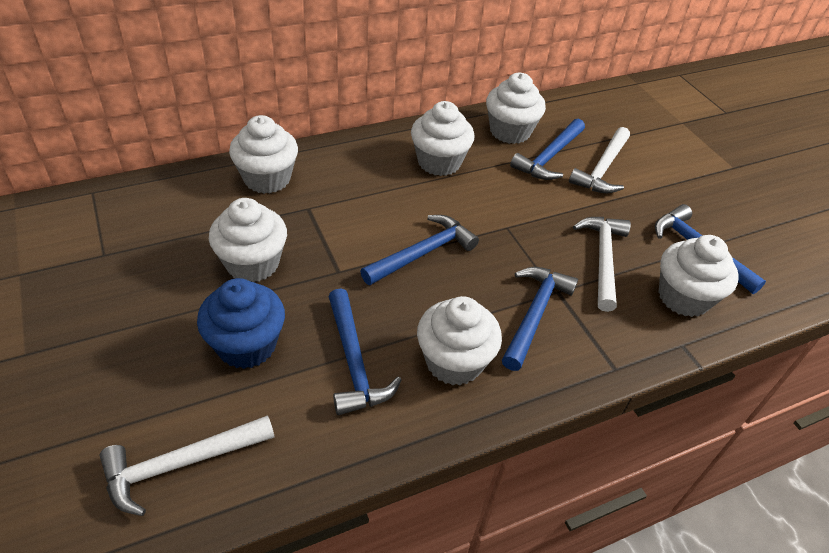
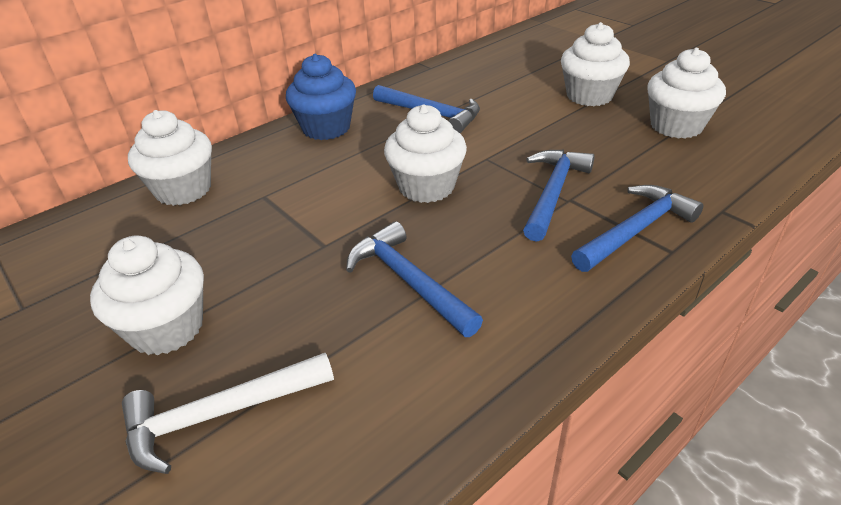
blue hammer: [328,288,402,415] [360,215,479,285] [502,267,578,371] [510,119,585,180] [655,204,766,294] = 5 -> [346,221,483,337] [373,85,480,133] [523,150,595,242] [571,185,704,272] = 4
white cupcake: [209,198,287,282] [229,115,298,194] [411,101,474,176] [417,296,502,386] [486,73,546,144] [658,235,739,317] = 6 -> [90,235,204,355] [128,110,212,206] [384,104,467,203] [561,22,630,106] [647,48,726,138] = 5
white hammer: [99,415,274,516] [569,127,630,193] [573,217,631,312] = 3 -> [122,353,334,474] = 1

